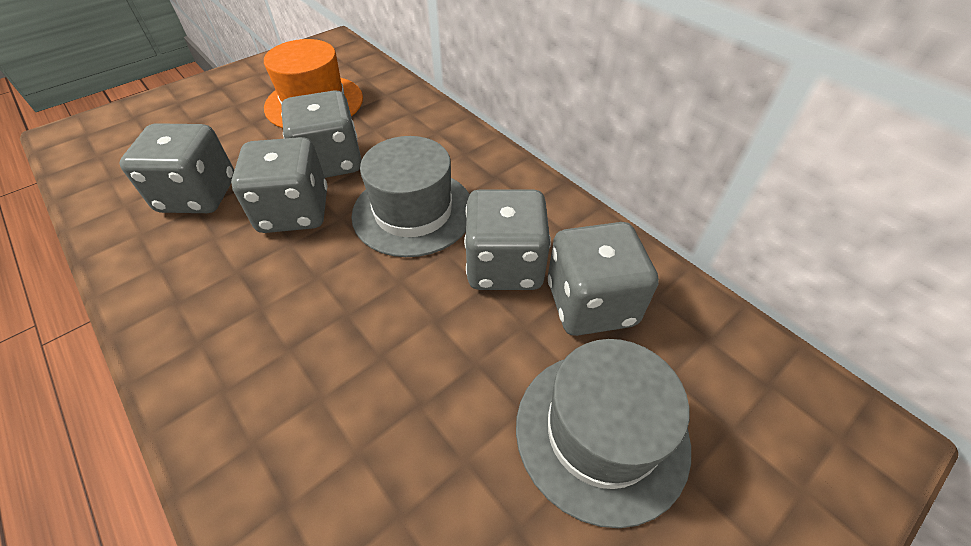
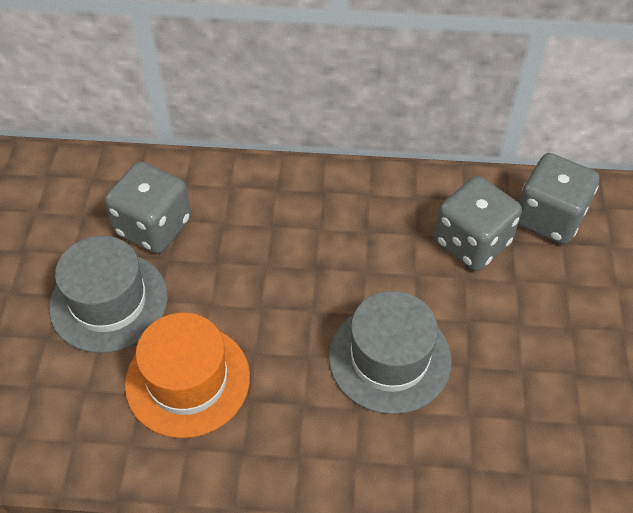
grey dice: [119,123,234,213] [231,137,327,233] [281,90,362,178] [464,189,551,290] [548,222,659,336] = 5 -> [105,162,191,254] [434,176,522,271] [518,153,600,245] = 3

